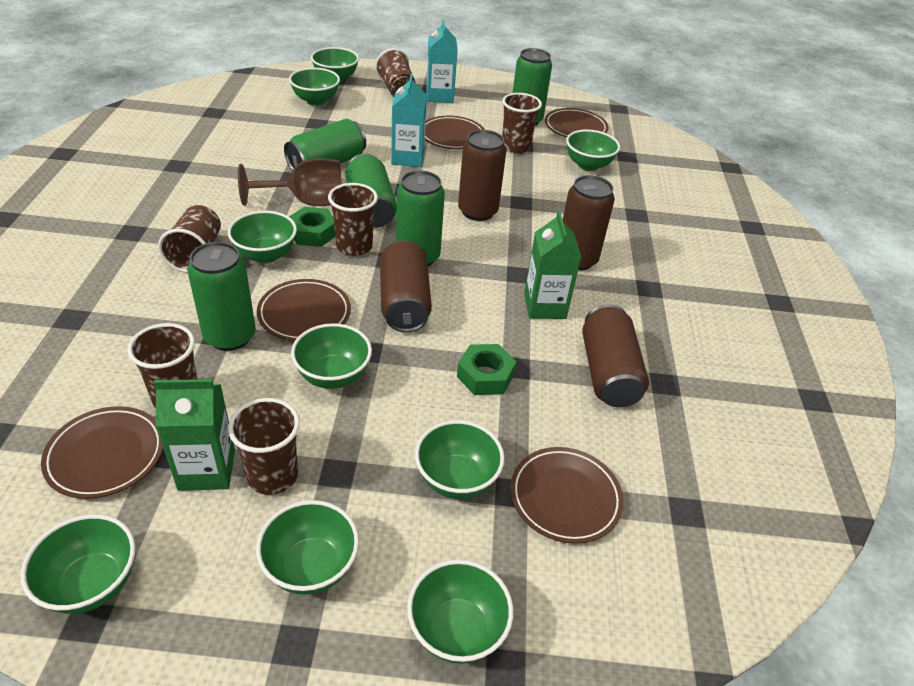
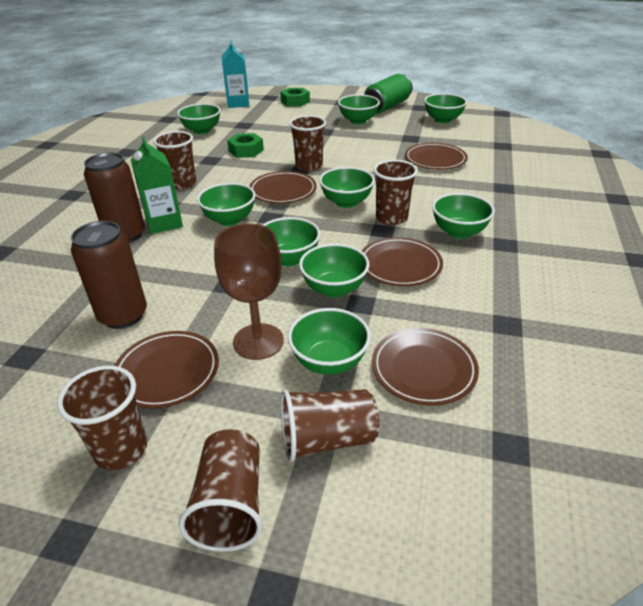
brown can: [380,240,432,332] [458,130,506,221] [563,175,615,271] [582,304,649,407] = 4 -> [71,221,147,329] [84,153,145,243] = 2
green can: [187,242,256,351] [284,119,366,171] [345,153,397,228] [396,170,445,266] [513,48,552,126] = 5 -> [364,74,412,114] = 1
green carton: [153,379,235,491] [524,211,581,319] = 2 -> [131,136,183,234] = 1
turquoise carton: [391,74,427,167] [426,19,458,103] = 2 -> [222,40,250,108] = 1

